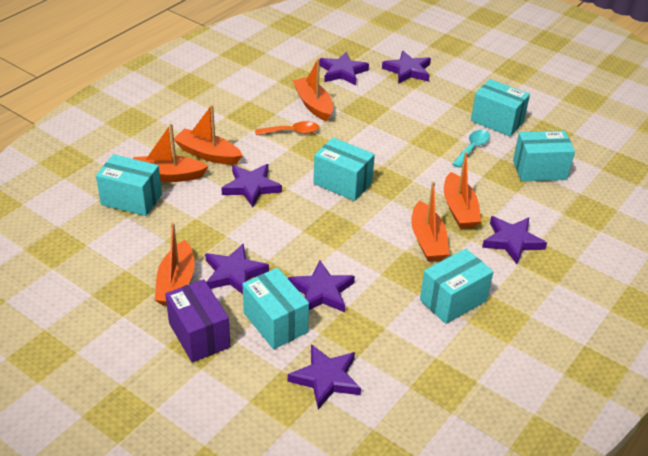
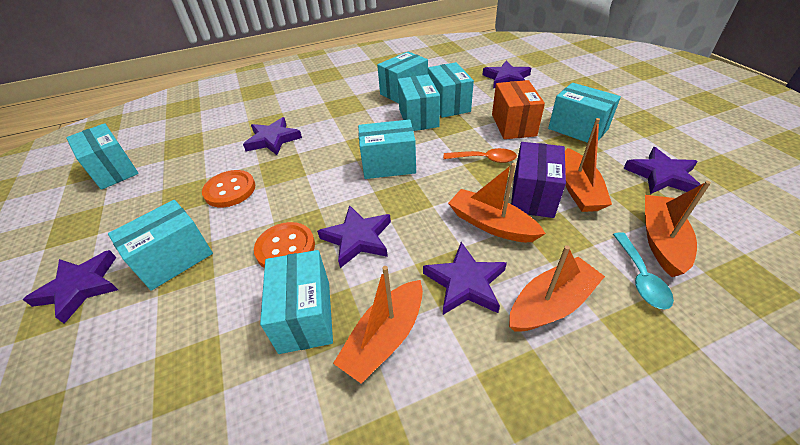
orange boat: [133,123,209,182] [155,223,195,306] [174,105,243,165] [292,58,333,121] [411,182,450,261] [444,152,482,229] = 6 -> [333,266,423,384] [448,163,546,242] [509,245,605,332] [565,118,612,212] [645,181,711,277] = 5
orange box: none = 0 -> [492,80,545,139] = 1
orange button: none = 0 -> [202,170,255,207] [254,222,315,268] = 2
purple star: [205,243,269,294] [221,164,282,207] [288,260,355,312] [288,344,361,410] [320,52,369,85] [382,51,431,84] [482,216,547,264] = 7 -> [23,250,118,324] [243,117,302,155] [317,205,391,268] [423,242,507,315] [482,61,531,88] [623,147,701,194] = 6
turquoise box: [96,154,162,216] [242,268,309,349] [314,138,375,201] [420,249,493,324] [471,79,530,136] [513,131,575,181] = 6 -> [66,123,139,190] [108,200,213,291] [260,250,333,354] [358,119,416,179] [377,52,428,104] [398,75,440,131] [428,62,474,118] [548,83,621,143] = 8

